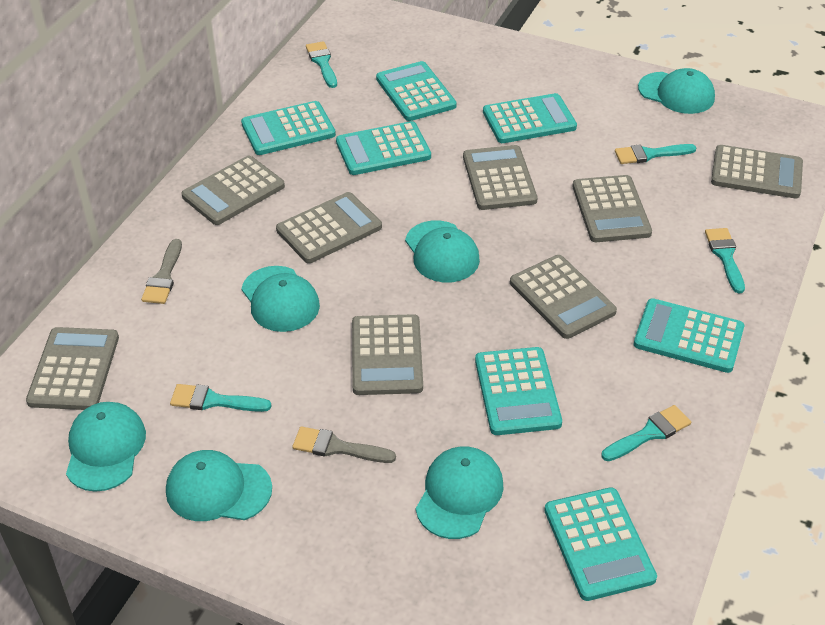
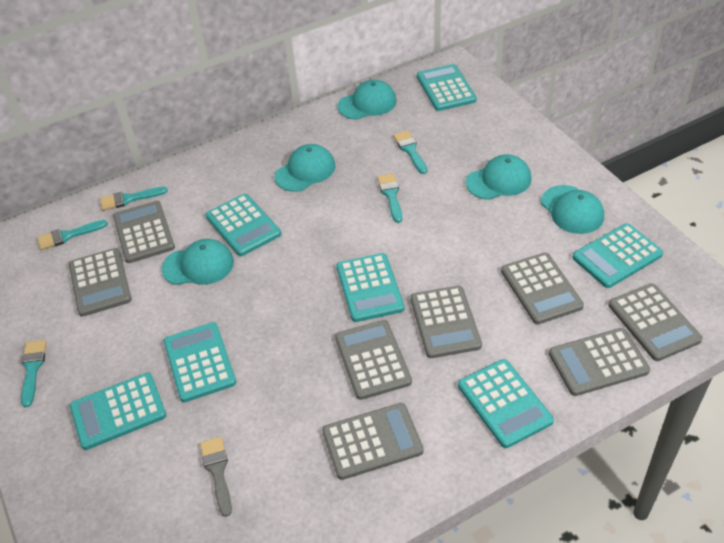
grey brush: [141,239,182,304] [292,426,396,463] = 2 -> [200,437,232,517] = 1
turquoise cap: [66,402,146,492] [166,450,272,521] [242,266,320,332] [405,220,480,283] [416,447,503,539] [638,68,715,114] = 6 -> [161,239,234,285] [274,144,335,192] [337,80,397,120] [466,154,532,200] [541,185,604,234] = 5

